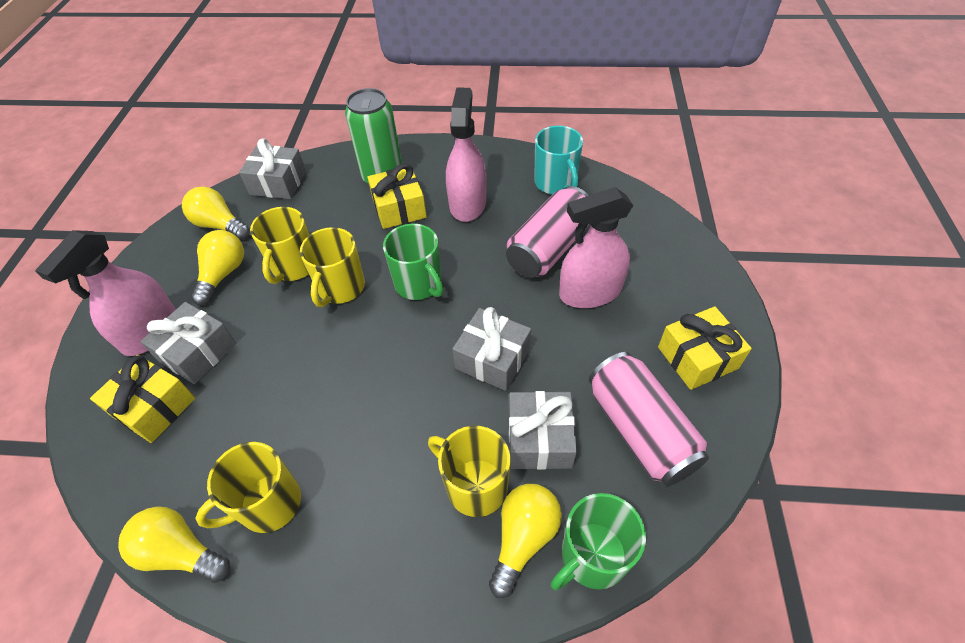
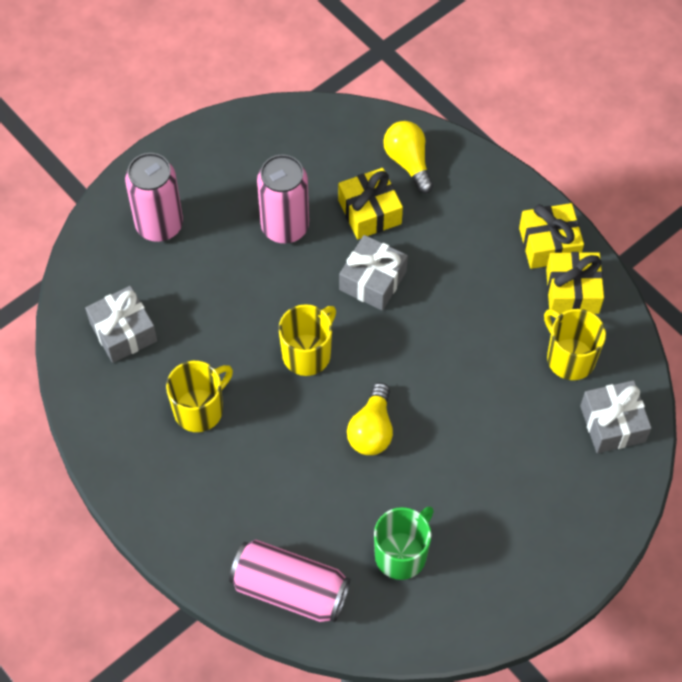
green can: [345,88,402,184] = 1 -> none = 0
green mug: [383,224,444,300] [550,493,646,591] = 2 -> [374,506,434,580] = 1
grey gift: [140,302,236,384] [239,138,306,199] [452,307,531,391] [509,391,577,470] = 4 -> [85,286,157,363] [339,235,408,310] [580,380,652,453] = 3
pink can: [506,186,589,278] [589,352,709,486] = 2 -> [125,153,183,242] [229,540,350,623] [257,155,309,243] = 3
pink spray bottle: [35,230,176,356] [446,88,486,222] [559,187,633,308] = 3 -> none = 0
turquoise mug: [534,126,583,194] = 1 -> none = 0
yellow light bulb: [118,506,230,583] [182,186,250,240] [191,230,244,306] [489,484,562,598] = 4 -> [347,383,393,455] [383,121,433,194] = 2
yellow mug: [195,442,301,533] [250,207,309,284] [300,227,365,307] [428,426,511,517] = 4 -> [166,361,233,432] [278,304,336,376] [544,309,606,380] = 3

